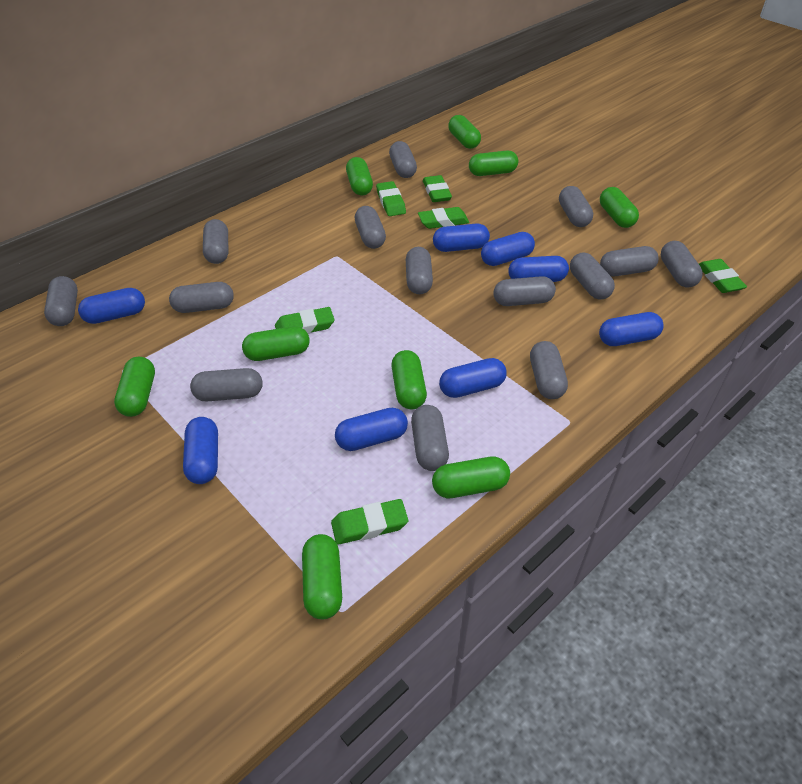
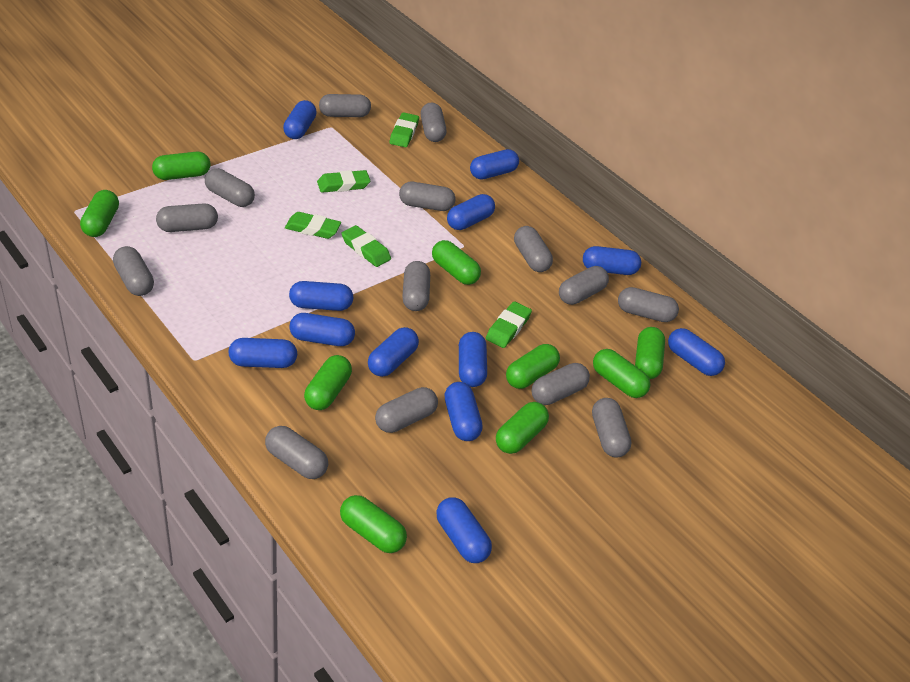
blue capsule: [78,288,145,324] [183,417,218,484] [335,408,408,451] [433,223,490,252] [439,358,507,398] [481,232,535,266] [508,256,569,282] [599,312,664,346] = 8 -> [228,338,297,368] [283,100,317,139] [289,281,353,311] [289,313,355,346] [368,327,419,377] [436,497,492,563] [445,382,483,441] [447,194,495,230] [459,332,487,387] [470,149,519,180] [583,246,641,275] [668,328,725,376] = 12
green eraser: [275,307,335,334] [331,499,408,545] [376,181,406,216] [418,207,469,229] [423,175,452,202] [699,259,747,293] = 6 -> [285,212,341,239] [317,170,370,193] [341,225,391,267] [390,112,419,147] [486,301,532,348] = 5

